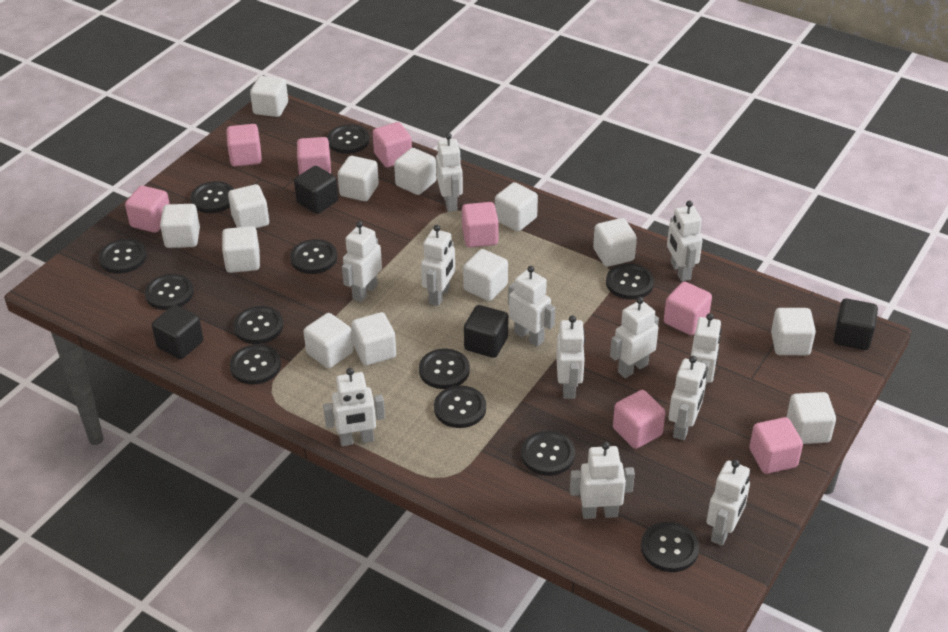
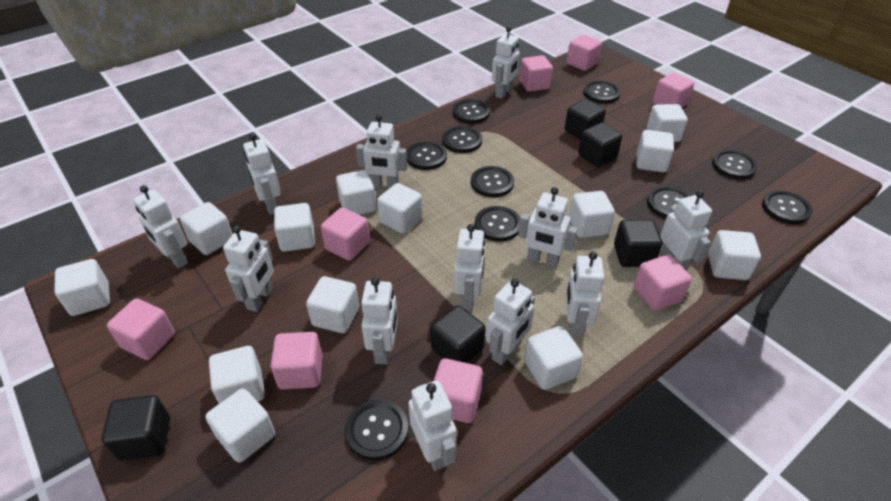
black button: [99,239,147,274] [145,274,194,310] [190,181,234,213] [230,344,281,385] [233,306,283,344] [290,239,337,274] [327,124,370,154] [419,349,470,389] [434,385,486,428] [521,431,575,476] [606,263,654,300] [641,522,699,572] = 12 -> [345,399,408,460] [406,141,447,170] [442,126,482,153] [452,99,490,124] [471,166,514,197] [475,206,520,242] [583,81,621,103] [647,186,690,218] [712,150,758,179] [762,190,813,224] = 10
black cube: [152,305,204,359] [294,166,338,214] [464,305,508,358] [833,298,878,350] = 4 -> [101,395,170,461] [430,305,486,363] [565,99,606,140] [578,122,622,167] [614,220,662,267] = 5

